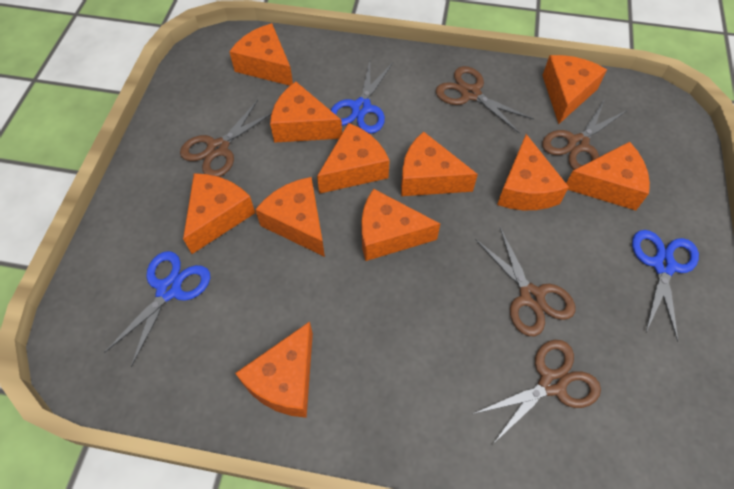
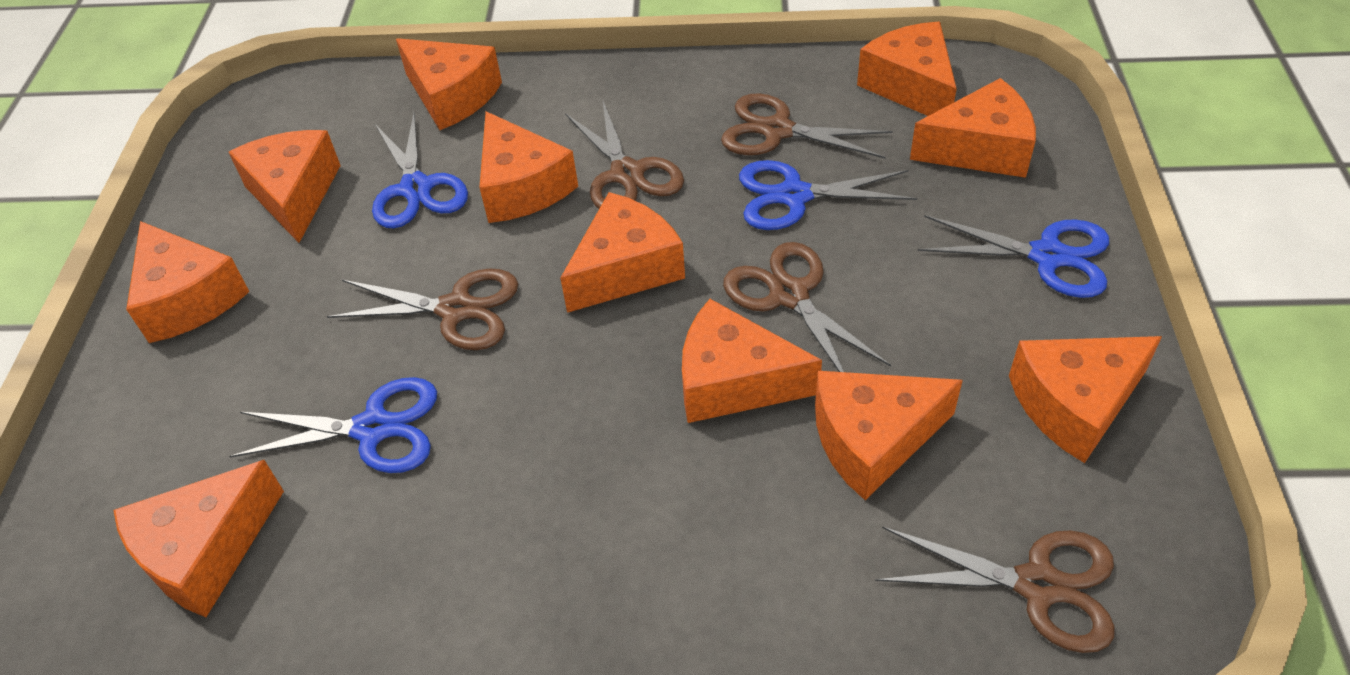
blue scissors: [104,251,210,367] [331,60,393,134] [632,230,699,342] = 3 -> [229,377,437,473] [372,113,468,228] [739,160,917,230] [918,215,1109,298] = 4

